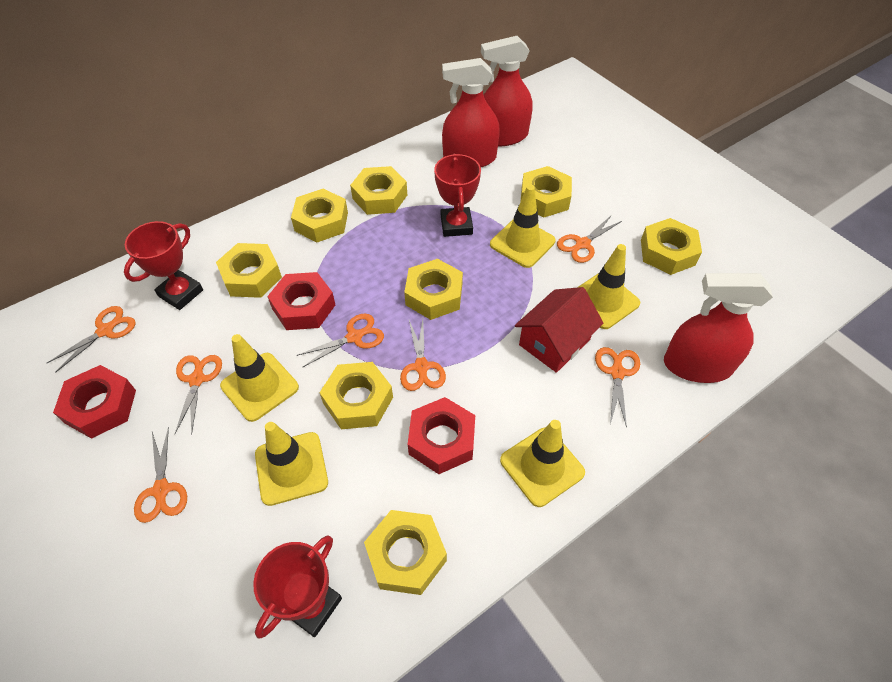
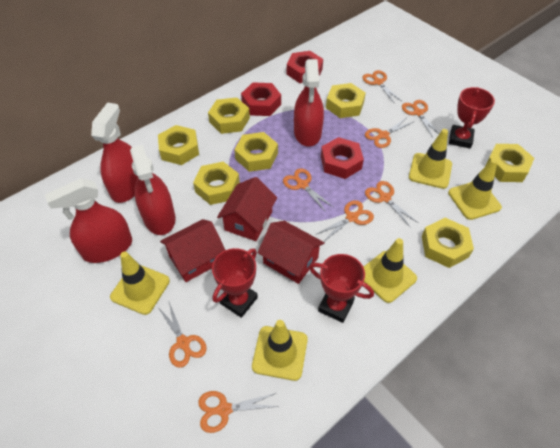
orange scissors: [47,306,136,372] [134,427,187,523] [174,355,222,435] [296,313,384,367] [400,319,446,391] [557,215,622,263] [595,347,640,428] = 7 -> [158,302,207,368] [198,391,279,433] [283,168,333,212] [317,200,374,242] [362,70,401,102] [365,118,413,148] [365,181,418,227] [402,100,439,137] = 8
red house: [515,287,604,373] = 1 -> [160,219,225,282] [217,177,277,241] [257,221,325,284] = 3
red spray bottle: [442,58,500,167] [481,36,533,146] [664,273,773,383] = 3 -> [45,178,132,263] [91,103,138,203] [130,145,176,235] [294,59,324,147] = 4
yellow nut: [216,243,282,298] [291,189,348,242] [319,362,393,429] [350,166,407,215] [364,510,447,595] [404,259,463,320] [521,166,572,217] [641,218,702,275] = 8 -> [158,125,199,165] [193,162,240,205] [208,98,250,134] [234,132,278,172] [326,83,366,118] [422,218,474,268] [485,144,534,182] = 7

